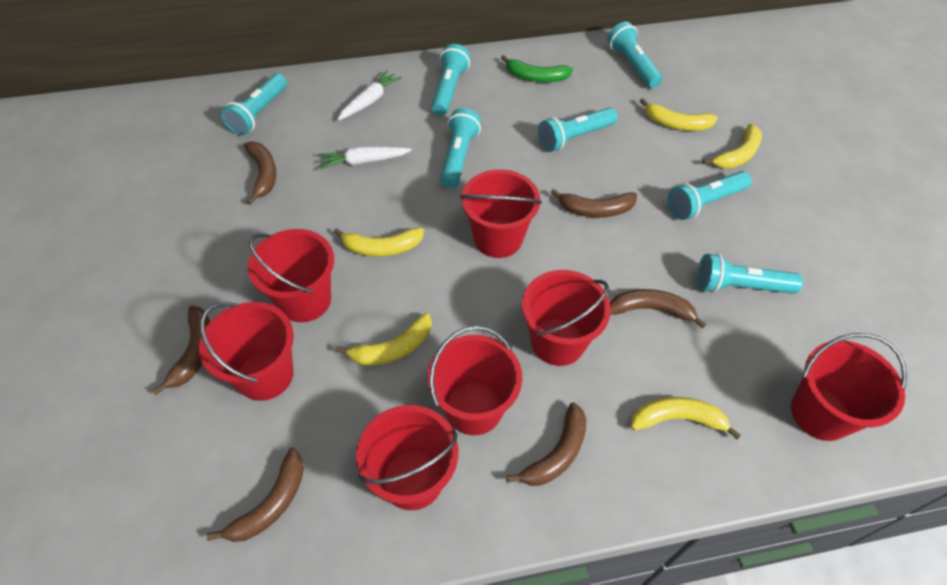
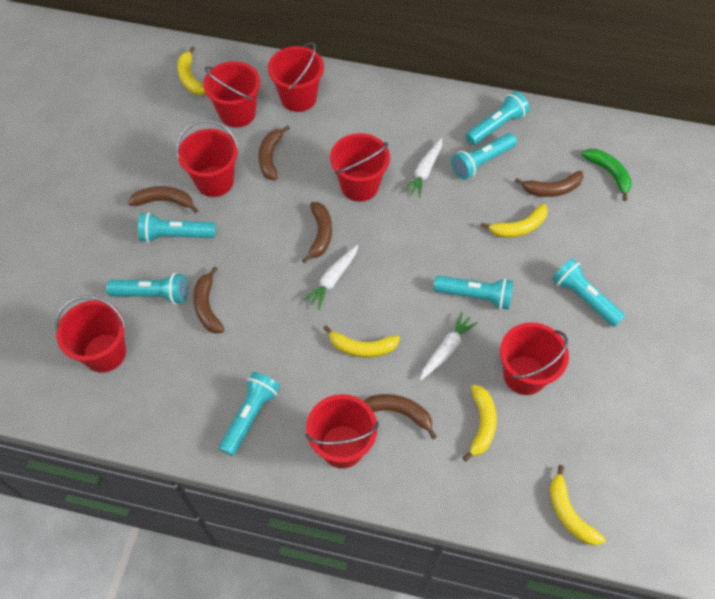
white carrot: [319,146,411,170] [338,70,402,120] = 2 -> [303,245,358,309] [403,138,442,198] [420,312,478,380] = 3

